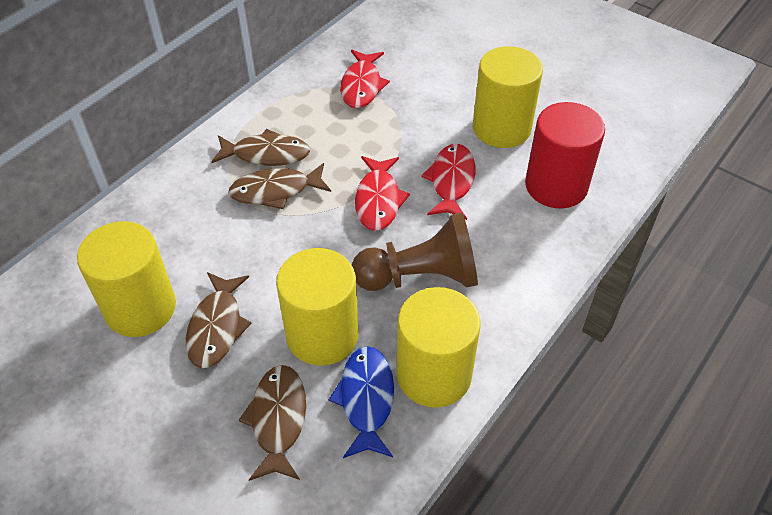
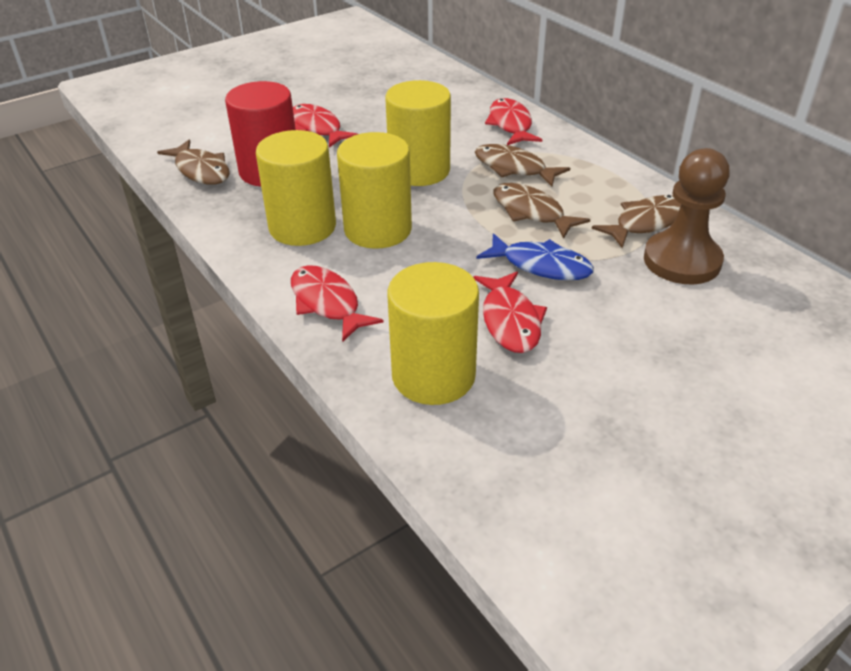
red fish: [340,50,390,108] [355,156,410,231] [421,144,475,220] = 3 -> [291,265,384,342] [293,104,358,147] [473,272,547,353] [485,98,542,145] = 4

